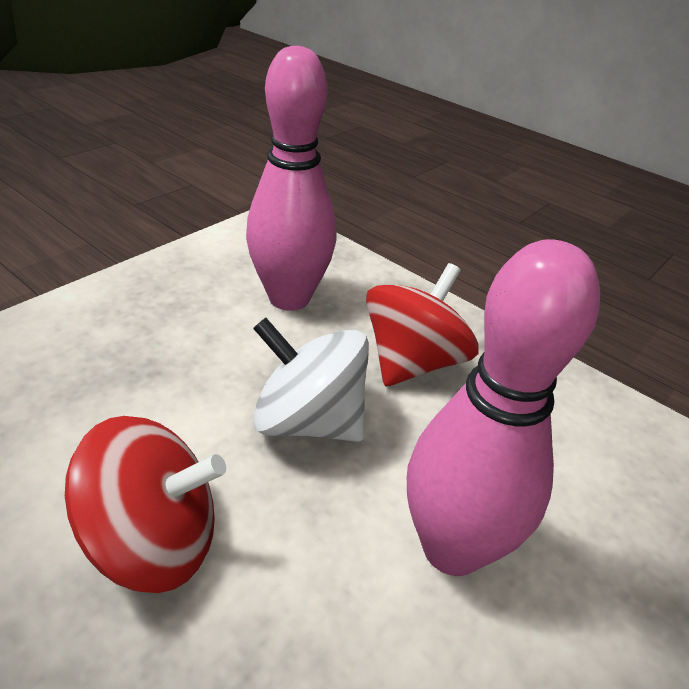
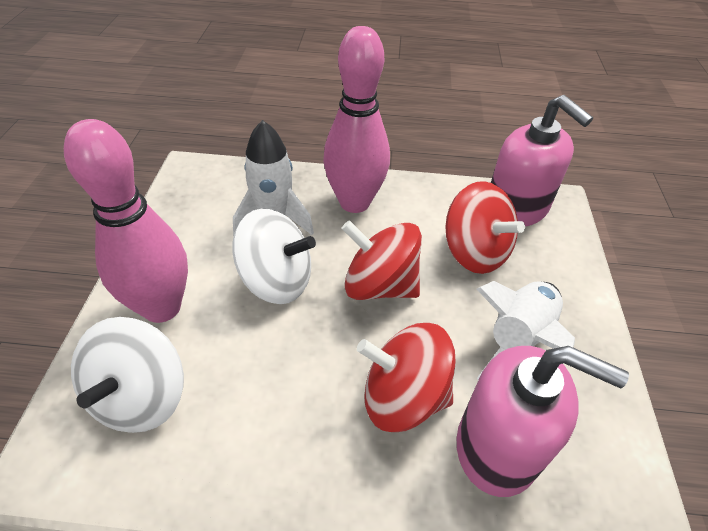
pink soap dispenser: none = 0 -> [457,346,629,497] [491,95,593,227] = 2
red spinning top: [65,416,226,593] [366,263,478,386] = 2 -> [341,220,422,300] [357,323,455,432] [445,181,525,274] = 3
white rocket: none = 0 -> [233,120,314,236] [476,281,575,380] = 2
white spinning top: [253,318,369,442] = 1 -> [71,317,184,433] [232,209,316,304] = 2

